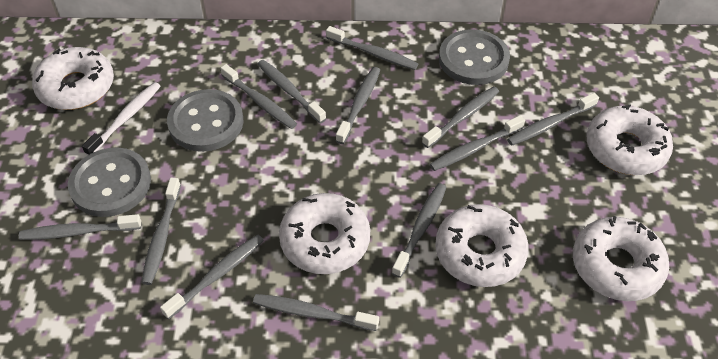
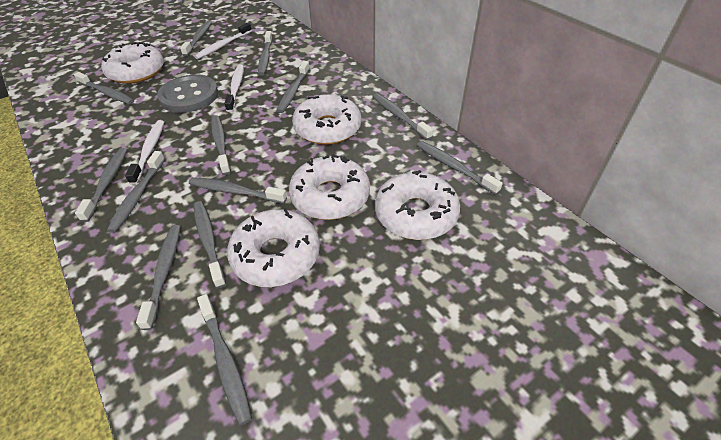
grey button: [68,148,151,217] [167,89,244,152] [439,29,510,85] = 3 -> [157,75,218,113] = 1
grey toothbrush: [19,214,141,240] [141,178,181,285] [160,234,264,319] [220,64,297,129] [253,294,379,331] [258,60,326,123] [326,26,418,70] [336,67,380,144] [392,183,446,278] [422,86,499,148] [430,115,525,171] [507,93,599,145] = 12 -> [74,72,134,104] [75,148,127,222] [107,151,165,233] [136,225,181,330] [180,20,212,56] [189,177,287,204] [194,201,226,288] [197,294,252,425] [211,115,231,175] [258,31,273,76] [277,61,310,113] [373,93,433,140] [417,141,503,195] = 13
white toothbrush: [82,82,161,155] = 1 -> [125,120,164,185] [194,23,252,59] [224,65,244,112] = 3

